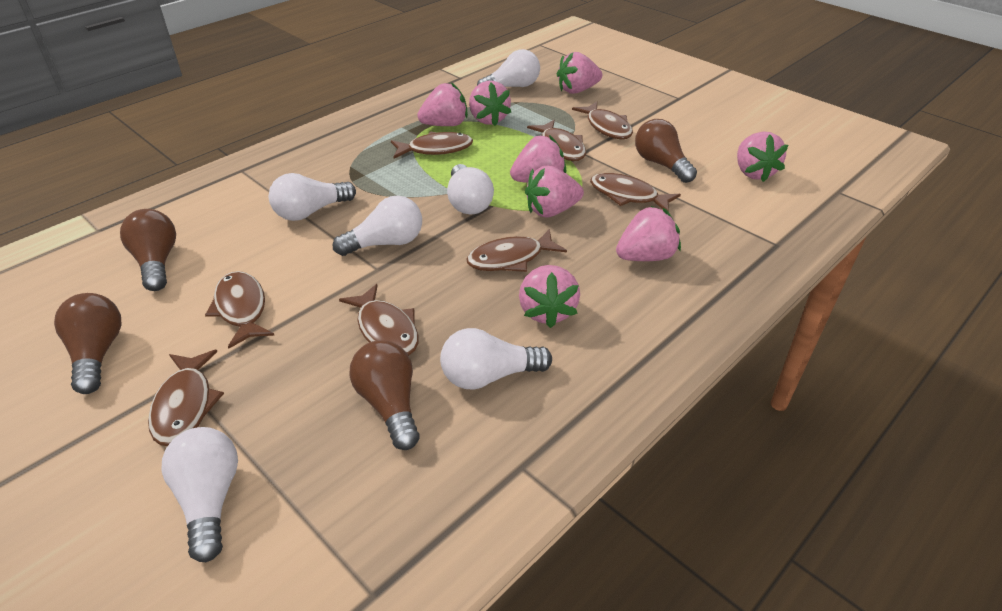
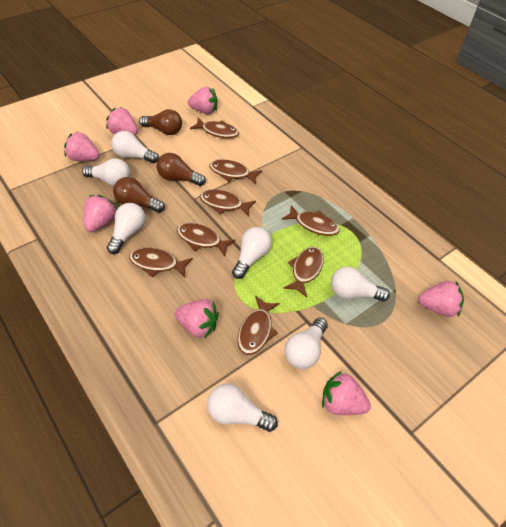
brown light bulb: [54,293,121,394] [120,209,176,291] [349,340,420,450] [635,119,697,183] = 4 -> [113,177,165,213] [139,109,182,135] [157,153,206,186] = 3
pink strawberry: [417,82,468,126] [469,81,511,126] [510,135,566,183] [519,265,580,328] [525,166,584,217] [557,52,602,94] [616,206,681,261] [737,132,788,182] = 8 -> [64,132,100,161] [83,195,117,232] [106,107,138,135] [175,299,219,339] [188,87,217,114] [322,371,371,415] [418,281,464,317] = 7
white light bulb: [161,427,238,562] [269,173,356,221] [333,196,422,256] [440,328,552,390] [447,164,494,214] [477,49,540,87] = 6 -> [82,158,130,186] [107,203,146,254] [111,131,159,163] [207,384,278,432] [232,227,272,279] [284,318,328,369] [331,267,390,301] = 7

